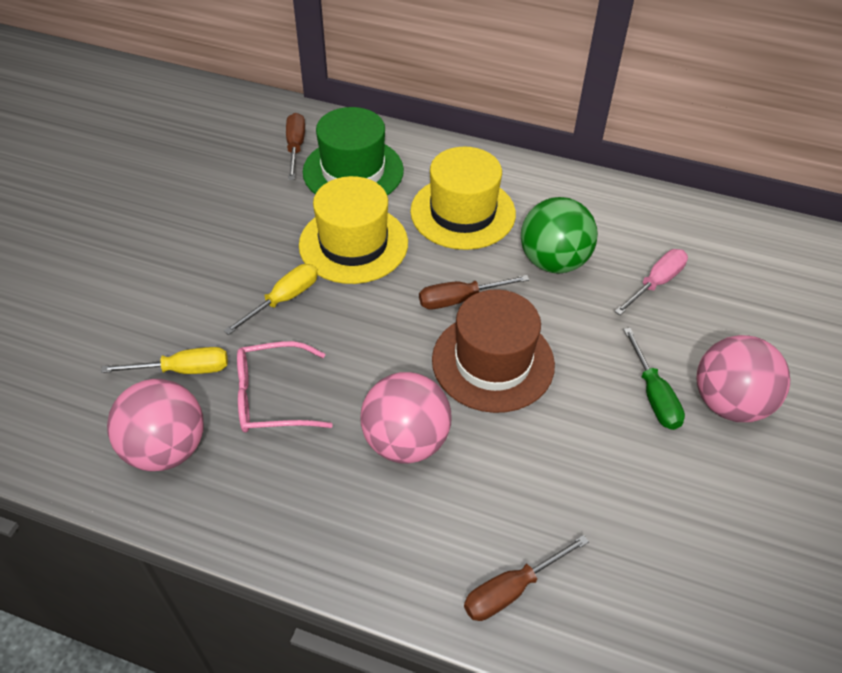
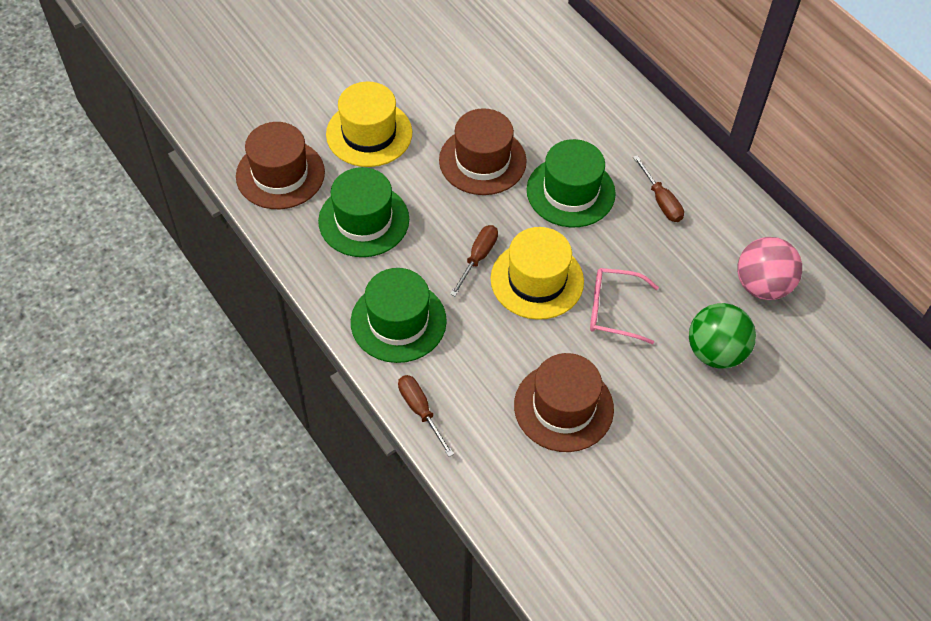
brown hat: [432,289,555,413] = 1 -> [236,122,325,209] [439,108,527,195] [514,353,614,452] = 3
green hat: [303,107,404,195] = 1 -> [318,167,409,257] [351,268,447,363] [527,139,616,227] = 3
green screwdriver: [623,328,685,430] = 1 -> none = 0
pink ball: [107,379,204,471] [361,372,452,464] [697,335,790,422] = 3 -> [737,237,802,300] = 1
pink screwdriver: [614,249,688,315] = 1 -> none = 0
yellow screwdriver: [101,347,228,374] [224,264,318,335] = 2 -> none = 0

